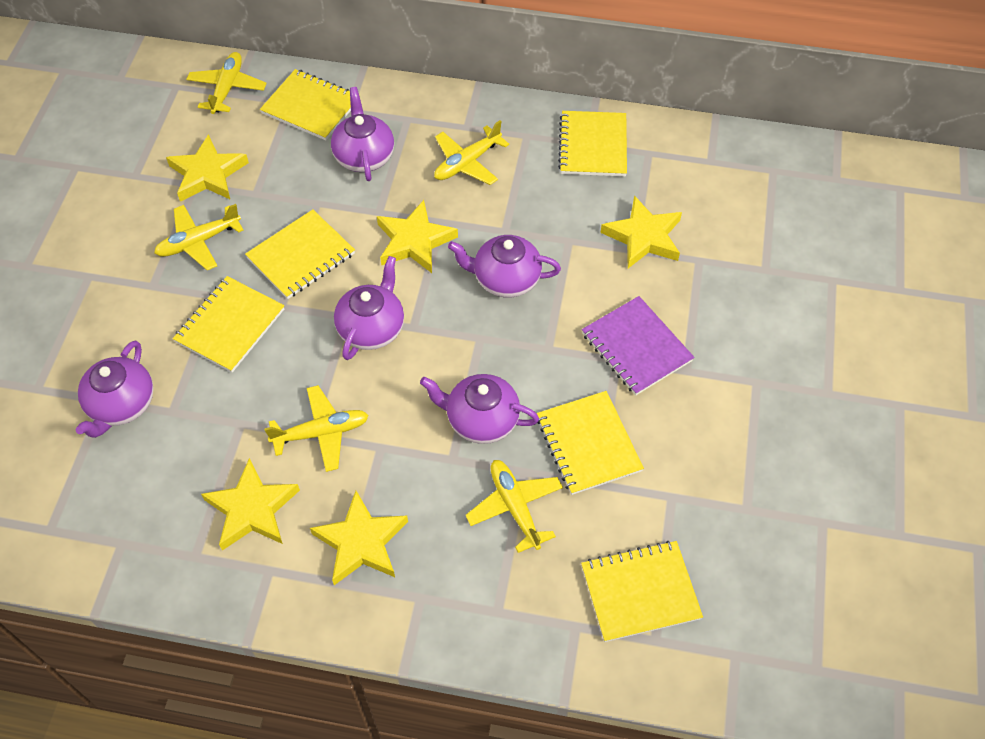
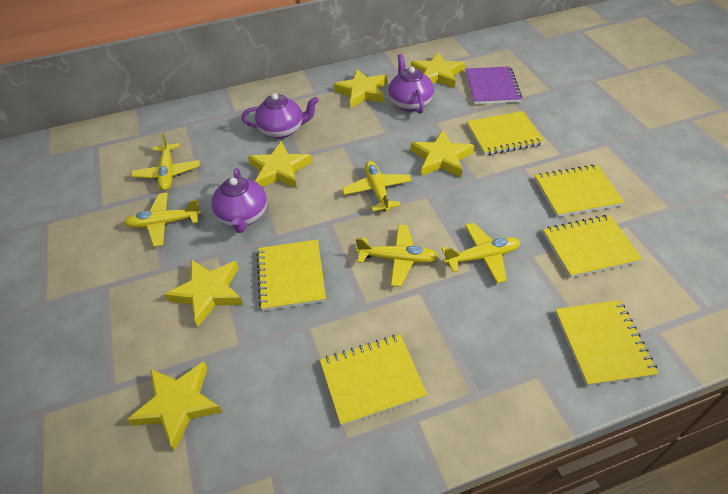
purple teapot: [75,341,153,438] [331,87,394,181] [334,256,404,360] [420,374,539,444] [448,235,561,298] = 5 -> [211,168,267,233] [241,93,319,139] [388,54,434,114] = 3
yellow star: [166,134,249,202] [201,458,300,550] [310,491,408,585] [377,200,458,273] [601,195,682,268] = 5 -> [127,361,222,450] [164,259,243,327] [248,141,312,188] [333,69,387,109] [411,52,465,88] [411,130,474,177] = 6

